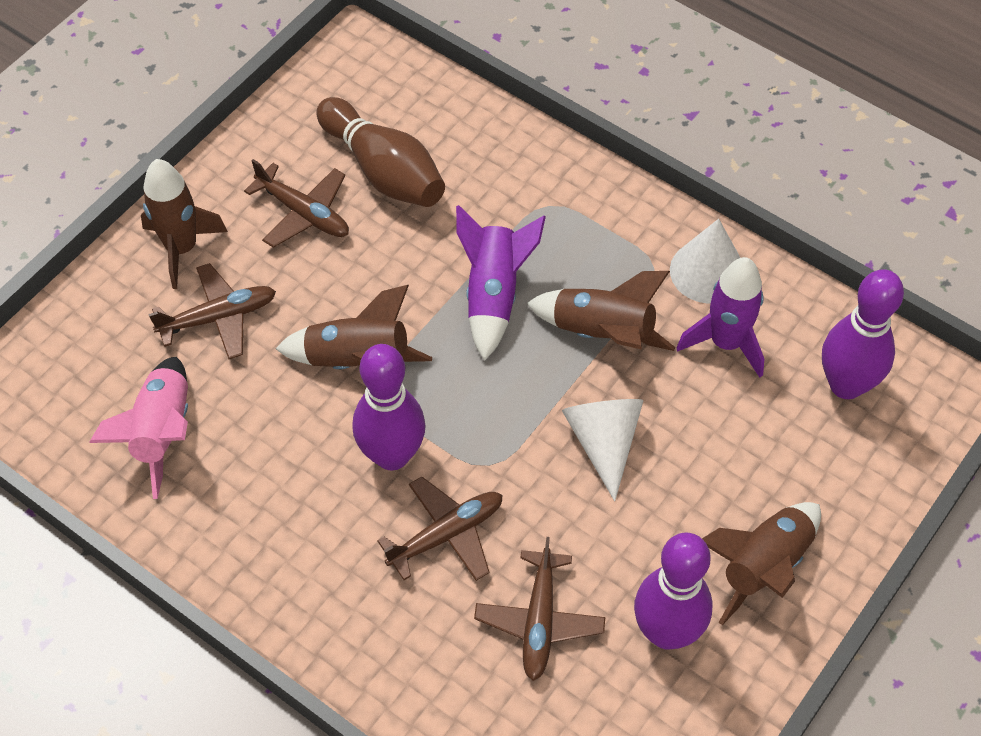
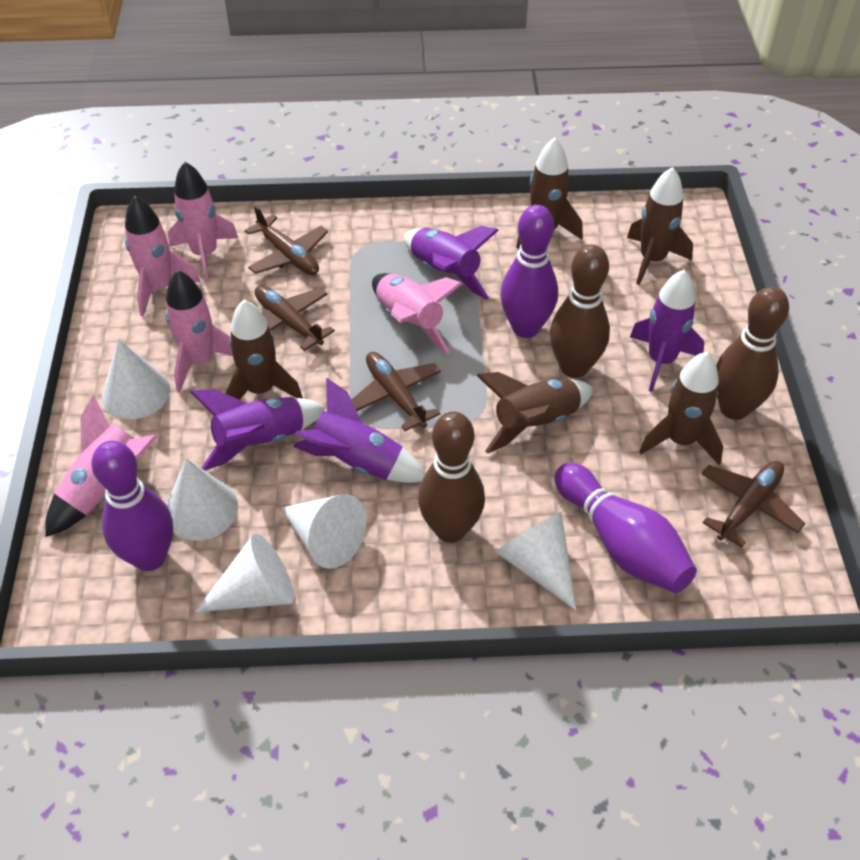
brown bowling pin: [316,97,445,207] = 1 -> [418,411,485,543] [550,245,610,378] [716,287,789,420] = 3
brown rocket: [141,159,228,289] [276,285,432,369] [527,271,675,351] [702,502,821,625] = 4 -> [225,300,303,400] [476,372,594,454] [516,138,583,249] [627,167,693,285] [639,352,723,465] = 5
pink rocket: [89,357,188,499] = 1 -> [45,394,157,537] [125,196,200,317] [165,270,233,392] [168,162,238,282] [372,273,463,354] = 5
purple rocket: [456,205,546,361] [677,257,764,377] = 2 -> [190,389,326,471] [293,378,425,483] [404,226,499,300] [630,270,704,392] = 4
white cone: [562,399,643,501] [670,219,740,303] = 2 -> [102,339,170,419] [166,458,238,541] [195,534,294,612] [281,494,366,569] [495,512,576,610] = 5

